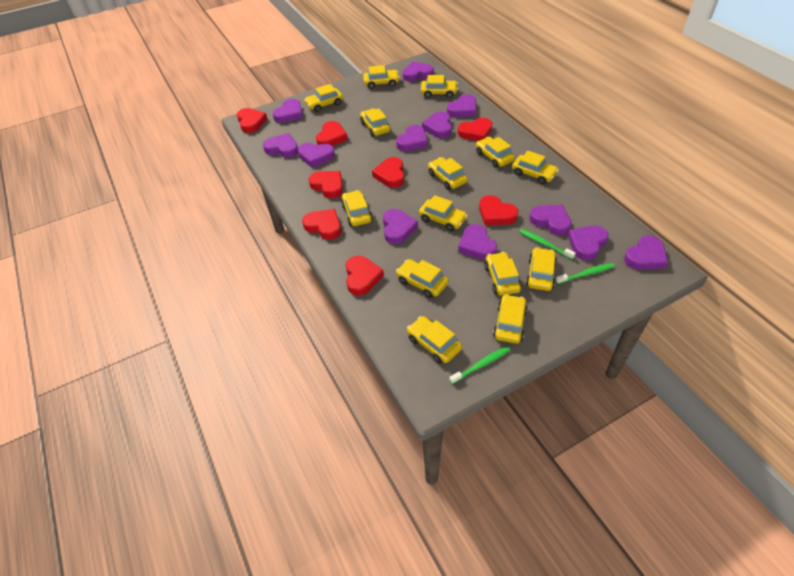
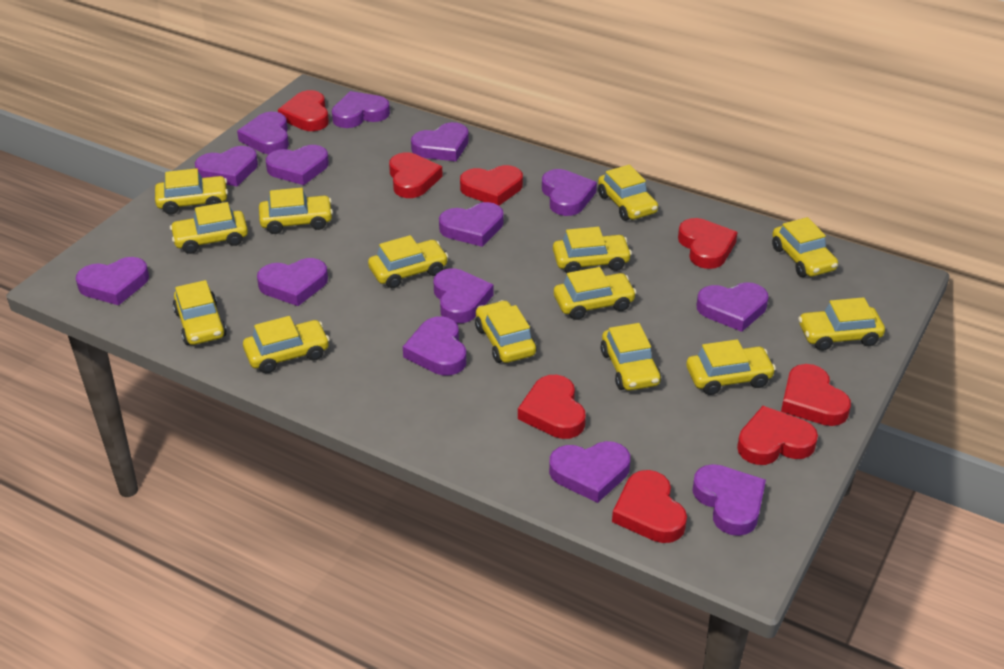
green toothbrush: [449,346,510,384] [519,229,576,259] [556,263,615,284] = 3 -> none = 0
purple heart: [263,133,298,158] [273,99,303,123] [298,143,335,168] [383,209,418,244] [396,125,428,151] [403,61,434,82] [422,111,452,138] [447,94,476,117] [458,224,497,260] [529,204,572,236] [568,225,609,260] [624,235,668,270] = 12 -> [76,257,149,305] [195,146,258,186] [237,112,289,154] [257,258,328,306] [266,145,329,185] [332,91,390,128] [403,316,466,376] [411,122,469,161] [434,268,494,323] [439,202,504,247] [542,169,597,216] [549,441,630,503] [693,464,766,536] [697,282,769,332] = 14

